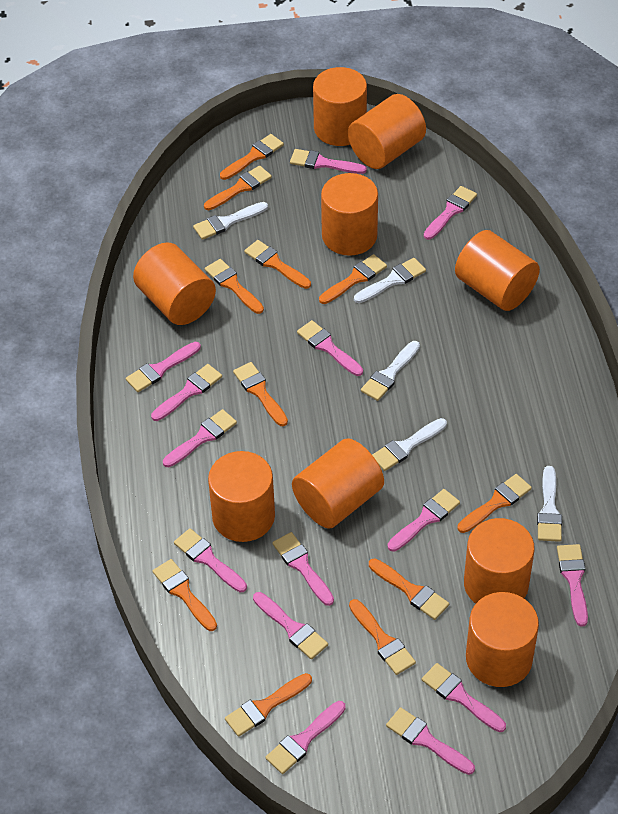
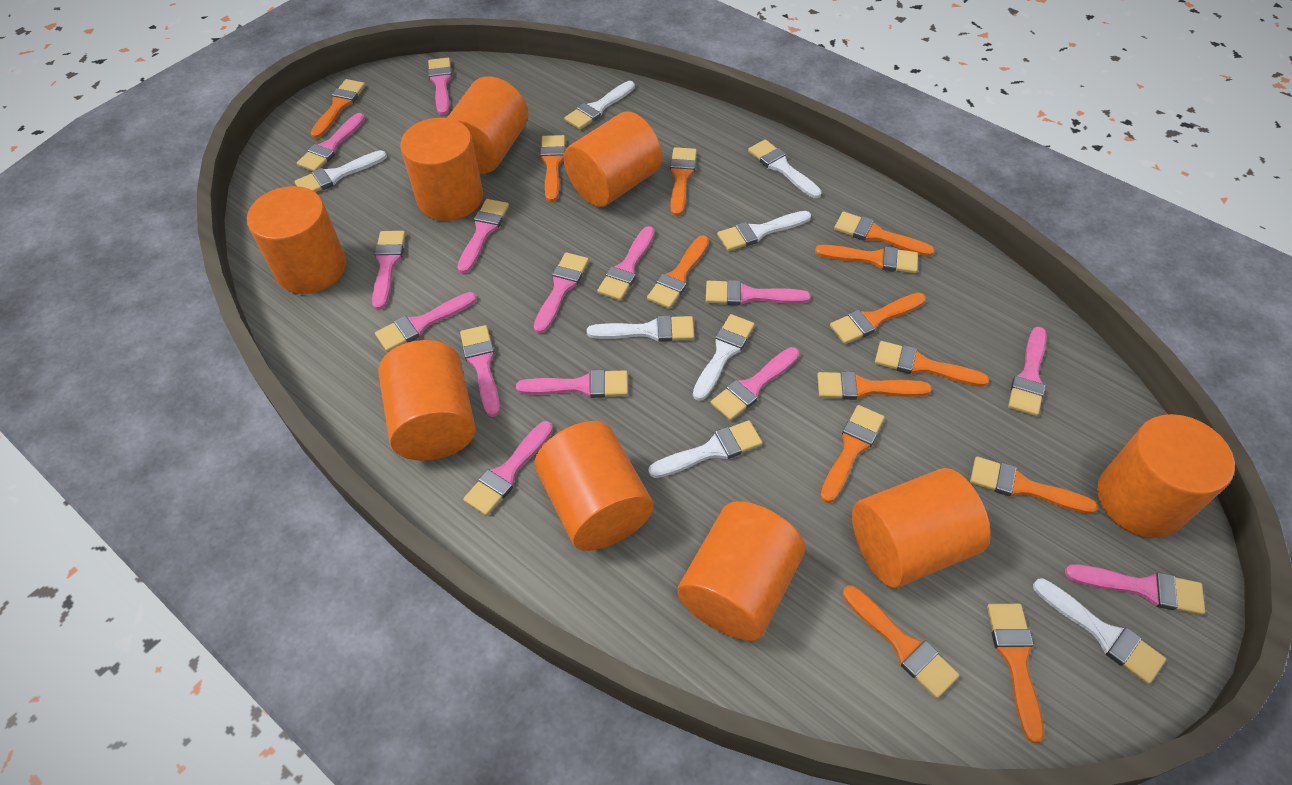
orange brush: [153,559,217,631] [204,166,272,210] [205,259,264,314] [220,134,284,180] [225,673,312,737] [233,362,288,426] [244,240,311,289] [319,254,387,304] [349,599,416,675] [369,558,449,620] [457,474,532,533] = 11 -> [311,79,365,139] [540,135,565,202] [647,235,709,309] [670,147,697,216] [815,245,918,273] [817,371,932,400] [820,405,885,503] [830,293,926,344] [834,212,935,257] [843,585,959,699] [875,341,989,387] [970,457,1098,514] [987,604,1044,743] = 13
white brush: [193,202,268,240] [354,258,426,303] [361,341,420,401] [372,418,447,471] [537,466,562,542] = 5 -> [294,150,387,192] [564,81,635,130] [587,315,694,342] [648,420,762,478] [693,314,755,401] [717,211,811,251] [748,139,822,198] [1033,578,1166,684] = 8

